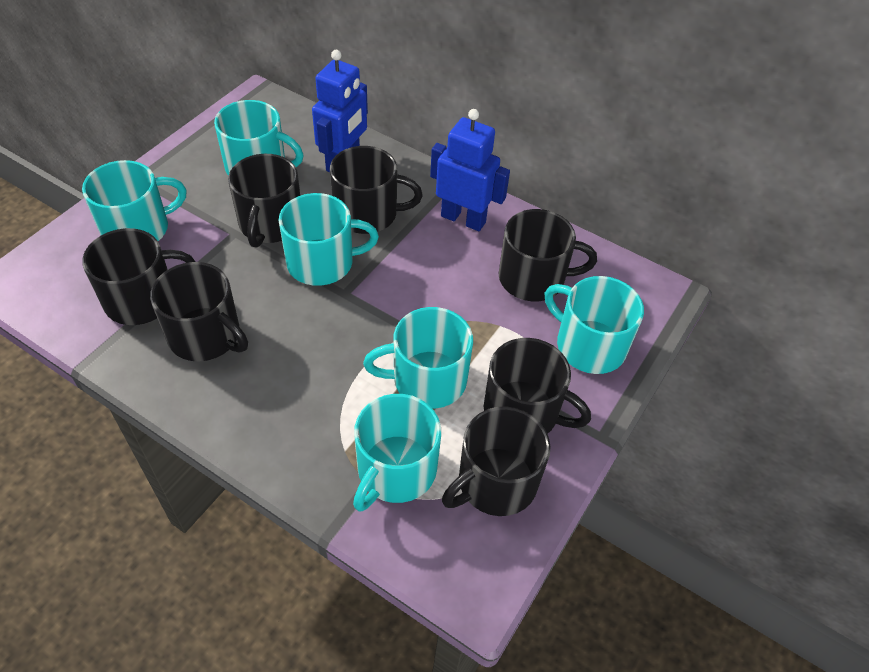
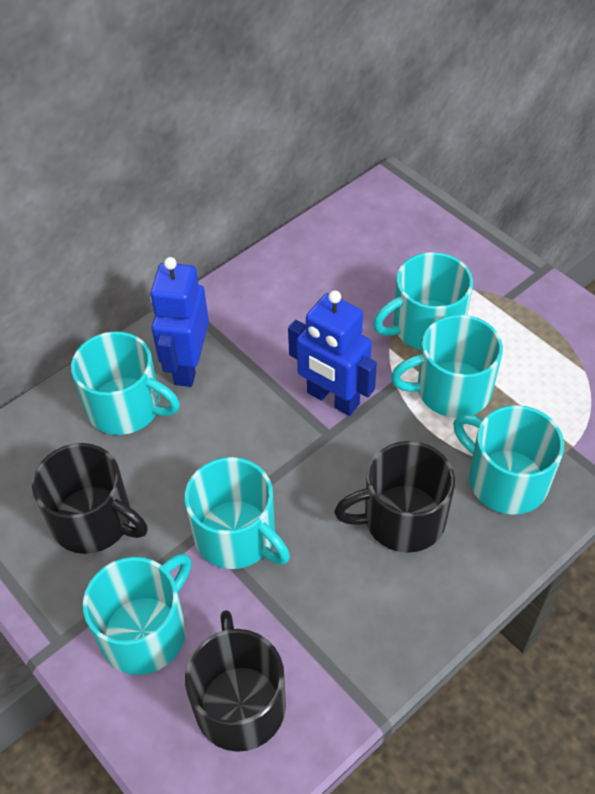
black mug: [83,228,195,325] [150,262,248,361] [228,154,300,248] [330,146,423,234] [442,406,551,516] [484,338,591,434] [498,209,597,301] = 7 -> [32,443,148,554] [185,610,286,752] [334,441,455,553] = 3

